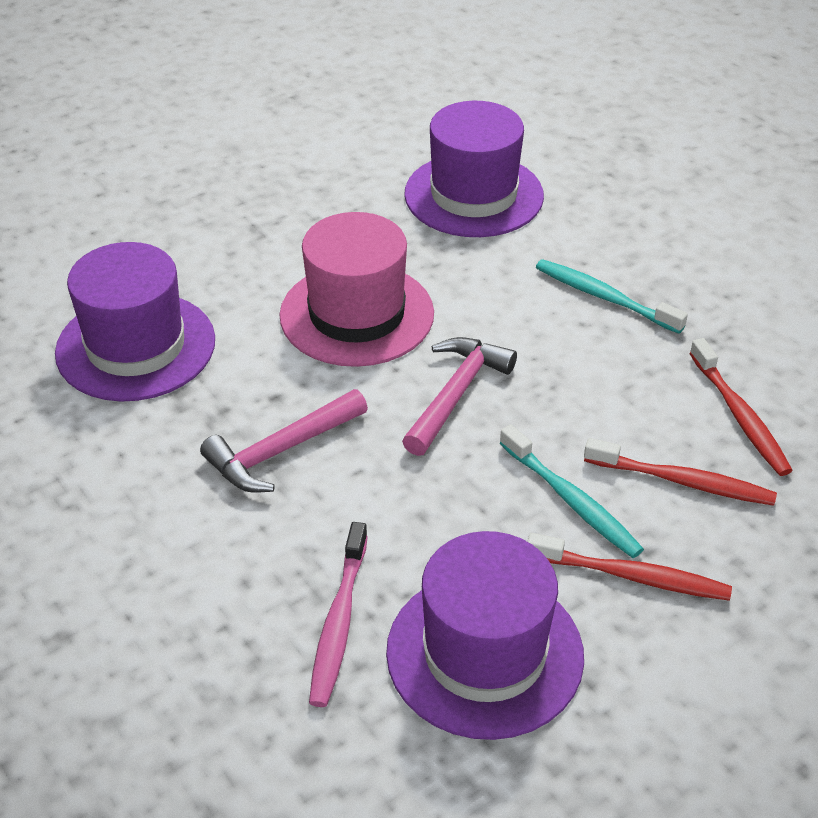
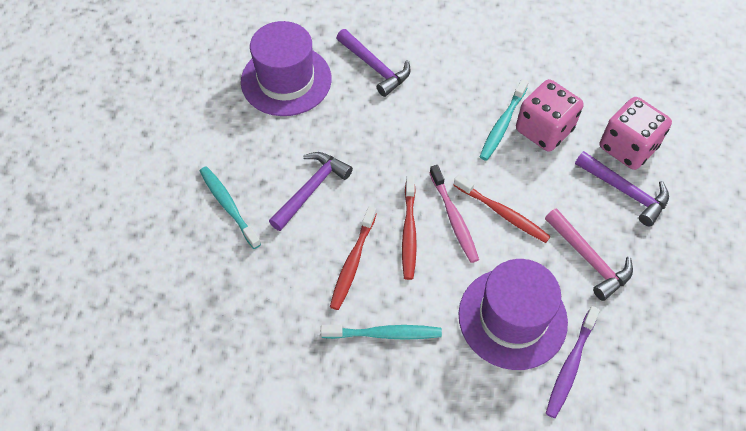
pink dice: none = 0 -> [516,79,583,152] [600,97,672,170] = 2
pink hammer: [200,389,368,493] [402,337,517,456] = 2 -> [545,208,633,301] = 1
pink hat: [279,212,434,367] = 1 -> none = 0
purple hammer: none = 0 -> [269,152,353,231] [336,29,411,97] [575,151,669,226] = 3
purple hat: [55,242,215,402] [386,531,584,740] [404,101,544,237] = 3 -> [241,21,332,116] [458,259,568,370] = 2
purple toothbrush: none = 0 -> [546,306,600,418] = 1
turquoise toothbrush: [500,425,644,558] [536,259,688,334] = 2 -> [200,166,261,249] [321,325,442,340] [480,79,529,161] = 3

